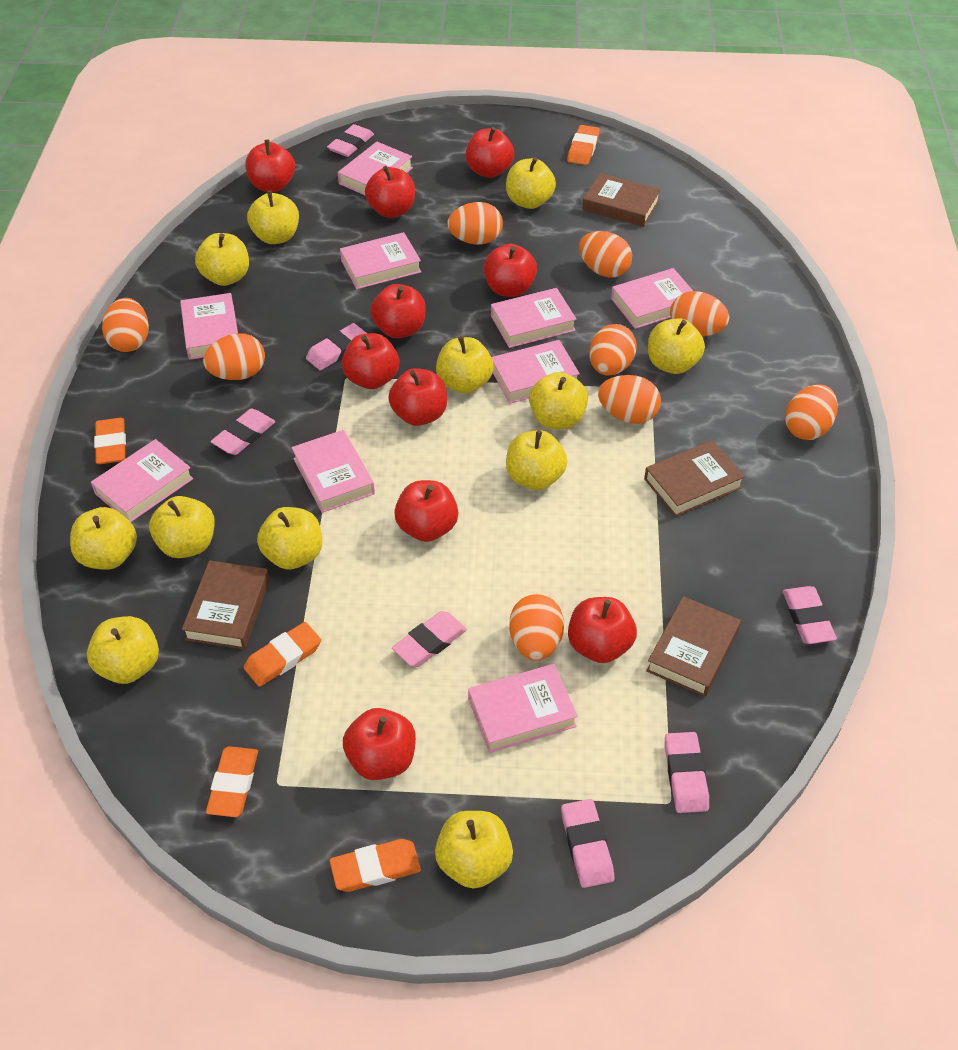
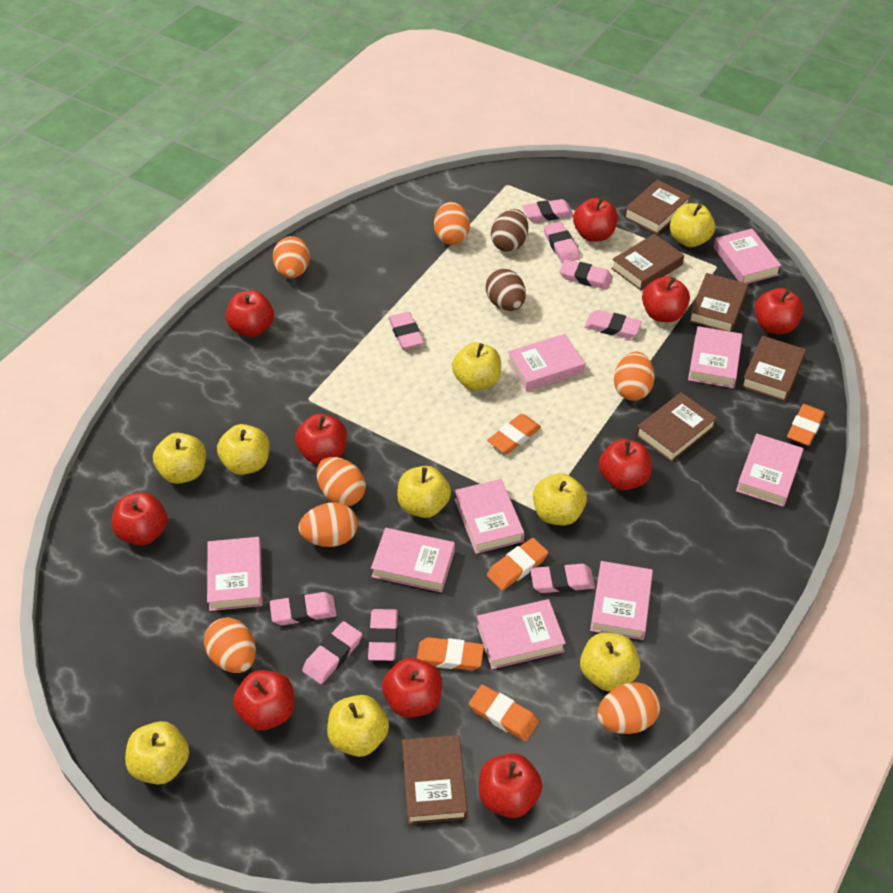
brown book: [182,560,270,650] [582,173,661,227] [644,440,745,517] [646,596,741,697] = 4 -> [402,735,468,824] [611,234,684,291] [624,180,691,234] [636,392,717,462] [689,273,748,332] [741,336,806,401] = 6
brown egg: none = 0 -> [486,269,526,311] [491,209,528,252] = 2
orange egg: [102,298,149,352] [203,333,265,380] [447,202,503,245] [509,594,564,661] [579,231,632,278] [589,324,637,375] [598,375,661,424] [670,291,729,337] [785,384,838,440] = 9 -> [204,618,256,673] [273,236,310,278] [299,502,358,547] [317,457,366,506] [434,202,470,245] [597,682,660,734] [614,352,655,401] = 7
pink eraser: [210,409,275,455] [306,323,367,370] [327,124,374,157] [392,611,467,667] [561,799,614,888] [665,732,709,813] [783,586,837,644] = 7 -> [270,592,337,626] [302,621,362,684] [368,609,398,661] [388,312,424,349] [523,199,573,222] [530,564,595,593] [544,222,580,263] [559,259,613,290] [585,310,642,339] = 9
yellow apple: [70,507,137,570] [87,616,159,684] [149,496,215,558] [195,233,249,286] [247,190,299,244] [257,507,322,570] [435,811,513,888] [436,336,494,393] [506,157,556,209] [506,430,567,490] [529,372,588,429] [648,318,705,374] = 12 -> [125,721,189,785] [153,433,206,484] [217,424,270,475] [327,695,389,757] [397,466,451,518] [452,342,501,391] [533,473,587,525] [580,633,640,691] [670,203,715,247] = 9

